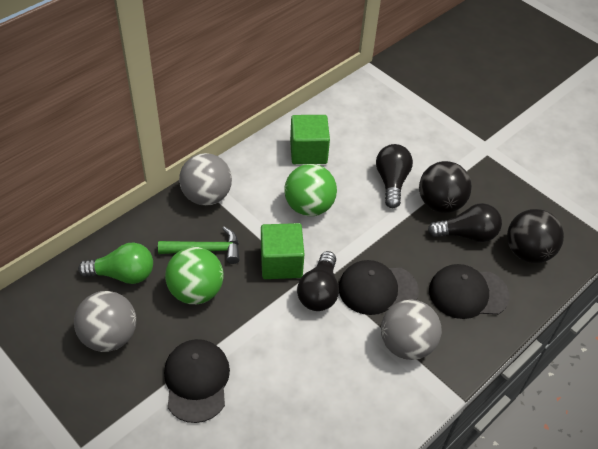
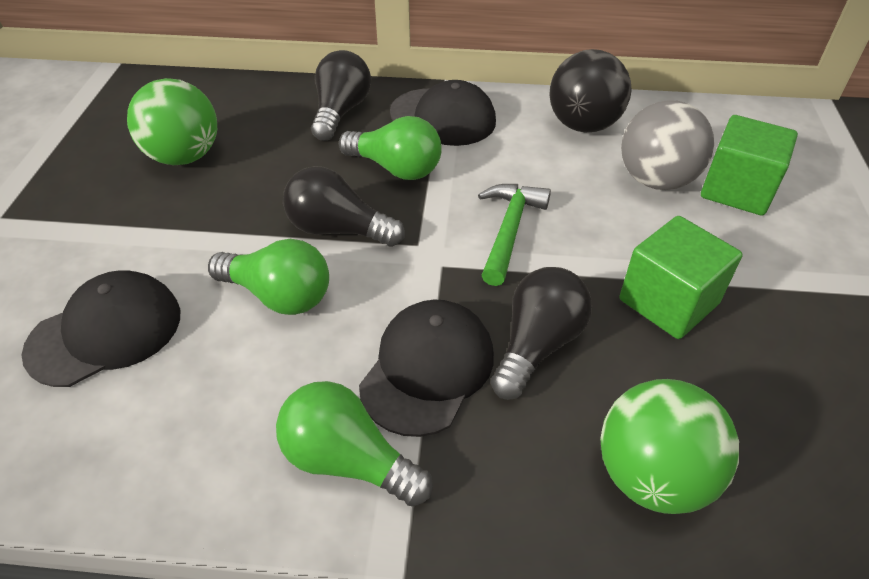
black ball: [419,161,472,213] [507,209,564,263] = 2 -> [550,49,632,132] = 1
green light bulb: [78,242,153,284] = 1 -> [208,239,329,315] [276,381,433,507] [339,116,442,180] = 3
grey ball: [74,291,136,352] [179,153,232,206] [381,300,442,360] = 3 -> [621,100,714,190] = 1

